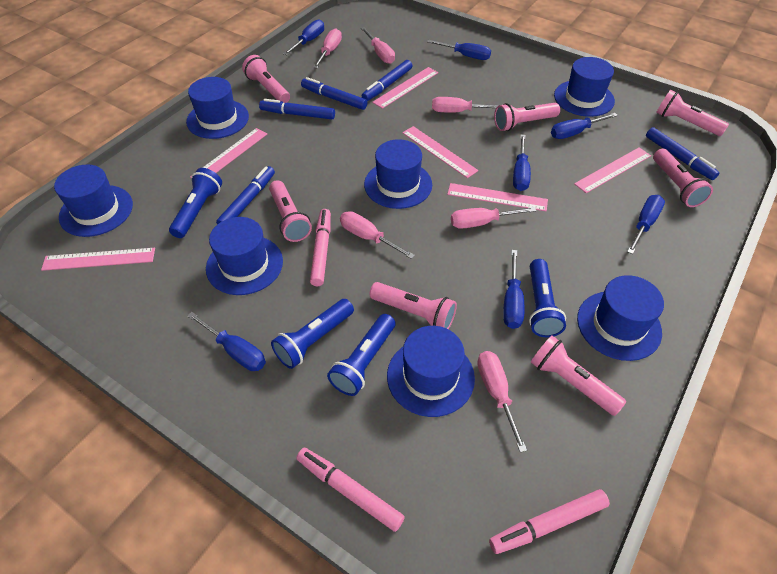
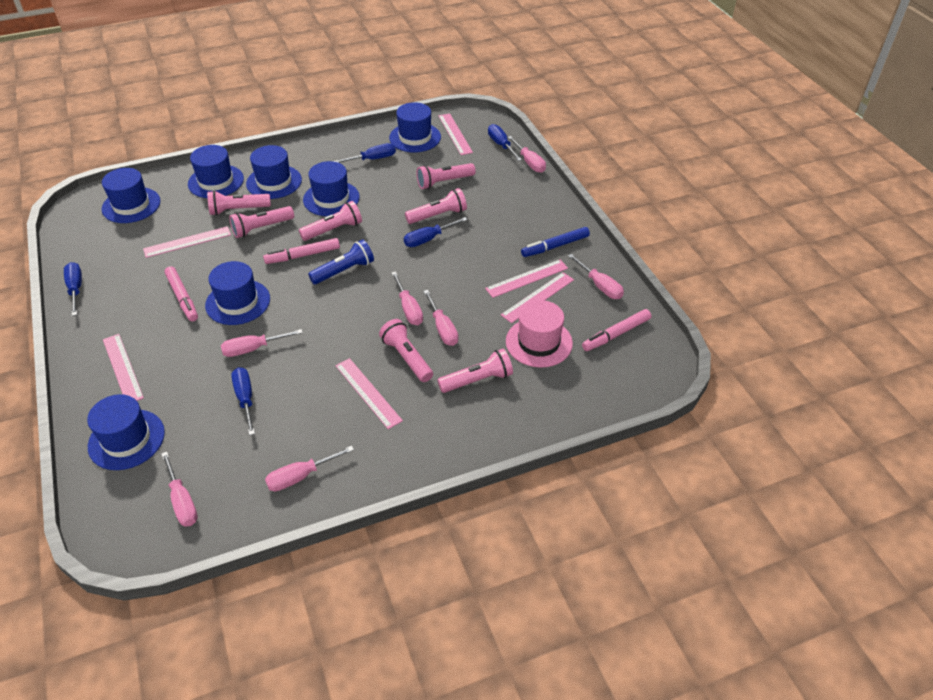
blue flashlight: [169,168,222,238] [271,299,354,369] [327,314,395,396] [529,259,566,337] = 4 -> [308,239,374,285] = 1
blue marker: [216,166,275,224] [259,99,335,119] [301,77,367,110] [362,60,412,101] [646,127,719,180] = 5 -> [521,227,590,257] = 1
blue screwdriver: [187,312,266,371] [284,19,324,55] [427,40,491,60] [503,250,524,329] [513,134,531,191] [551,113,618,139] [627,195,665,254] = 7 -> [64,262,82,316] [231,367,255,435] [333,143,396,163] [404,217,468,247] [488,124,522,161] = 5
pink hat: none = 0 -> [506,300,573,368] = 1
pink screwdriver: [313,29,342,68] [340,211,415,259] [361,27,395,64] [432,97,499,113] [451,207,536,229] [477,351,527,453] = 6 -> [161,452,198,527] [221,329,303,357] [265,446,354,491] [391,271,423,325] [423,290,458,346] [508,136,546,173] [568,254,624,299] = 7

